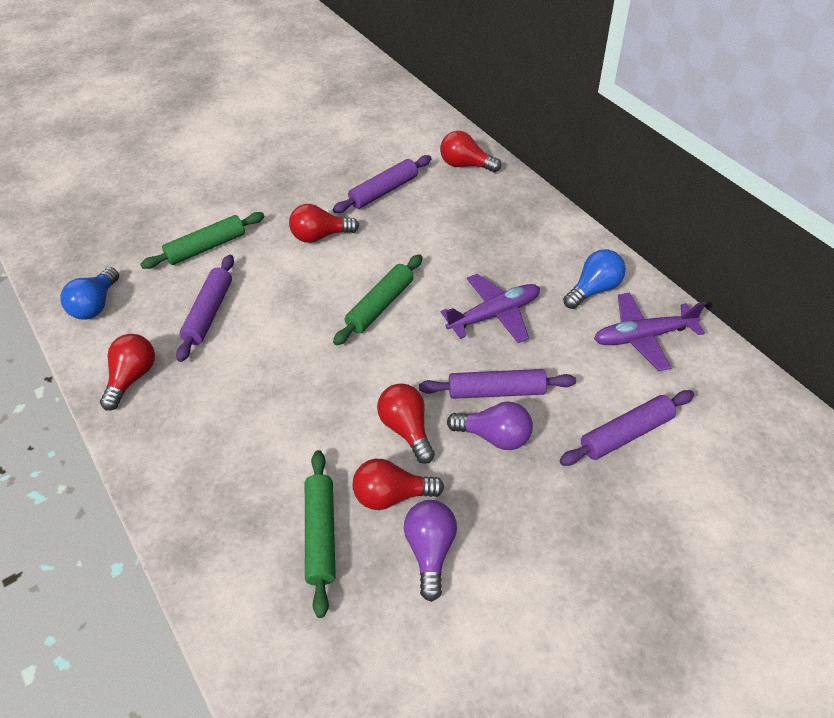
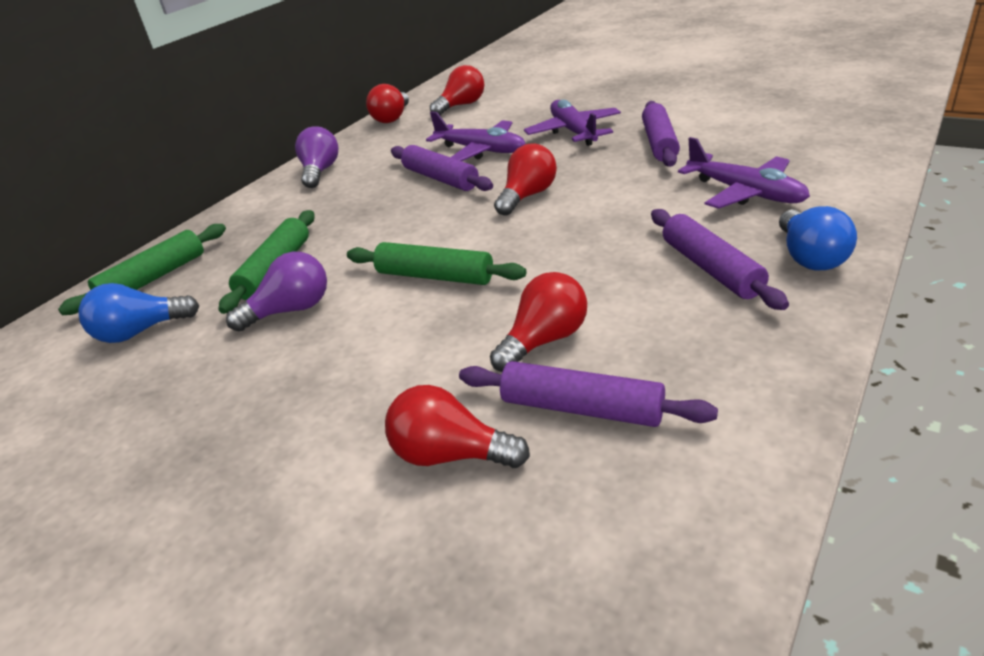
purple plane: [441,274,540,343] [594,292,706,371] = 2 -> [426,111,525,161] [524,99,621,146] [678,137,810,209] = 3

